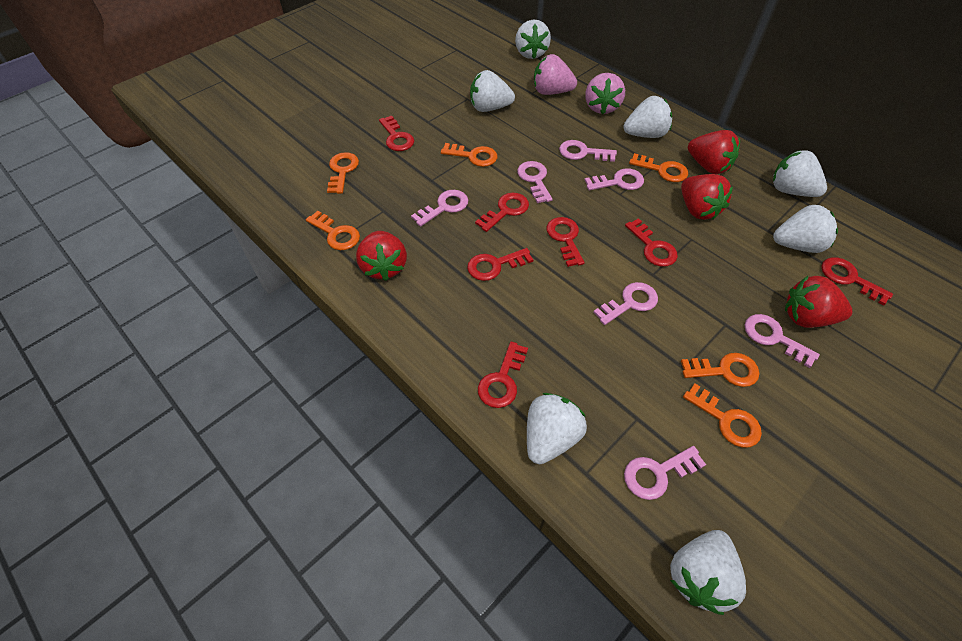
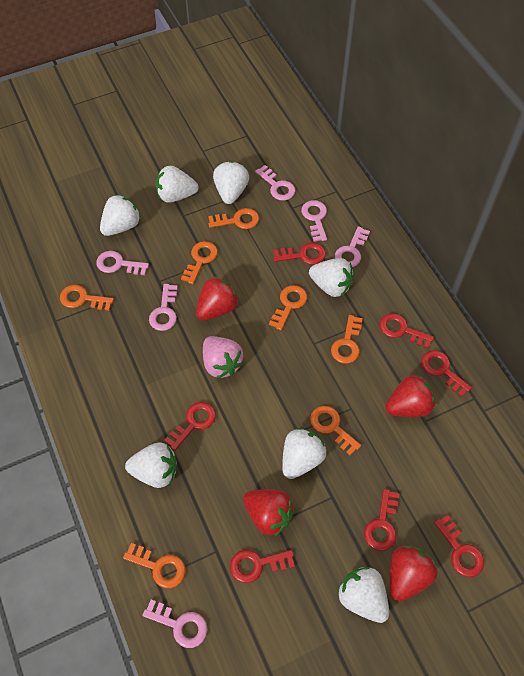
orange key: [306,211,360,250] [327,152,359,194] [441,143,497,167] [629,153,688,182] [681,353,759,387] [683,383,762,448] = 6 -> [60,285,114,311] [123,543,186,588] [181,241,218,284] [208,208,259,229] [269,285,307,330] [310,406,361,455] [331,315,363,364] = 7
pink key: [411,190,468,227] [517,161,553,203] [559,140,617,162] [584,168,644,191] [593,282,658,325] [624,446,706,500] [745,314,820,368] = 7 -> [96,251,149,275] [142,600,208,648] [149,284,178,331] [255,165,295,201] [301,200,327,242] [335,226,370,267] = 6
pink strawberry: [534,54,577,95] [586,73,625,115] = 2 -> [203,336,244,378] = 1

